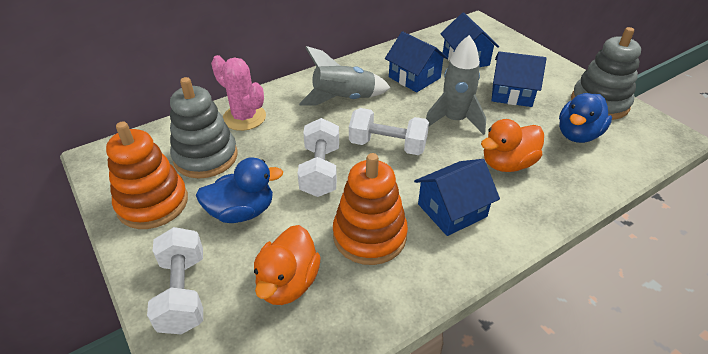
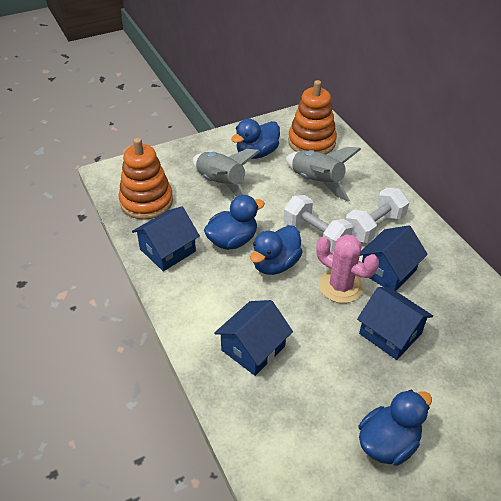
blue duck: [196,157,283,223] [559,93,612,143] = 2 -> [204,195,265,250] [231,119,280,159] [250,225,302,275] [359,390,432,466] = 4
grey stacking toy: [170,77,238,178] [571,27,641,120] = 2 -> none = 0
orange duck: [254,225,321,305] [481,119,544,172] = 2 -> none = 0
white dumbbell: [147,227,203,334] [298,118,339,197] [349,108,429,155] = 3 -> [283,195,353,252] [346,188,409,243] = 2

